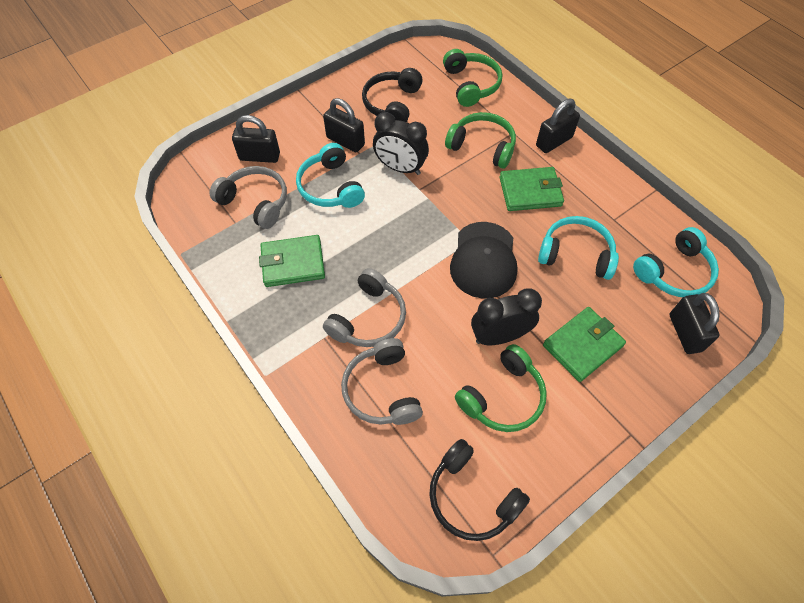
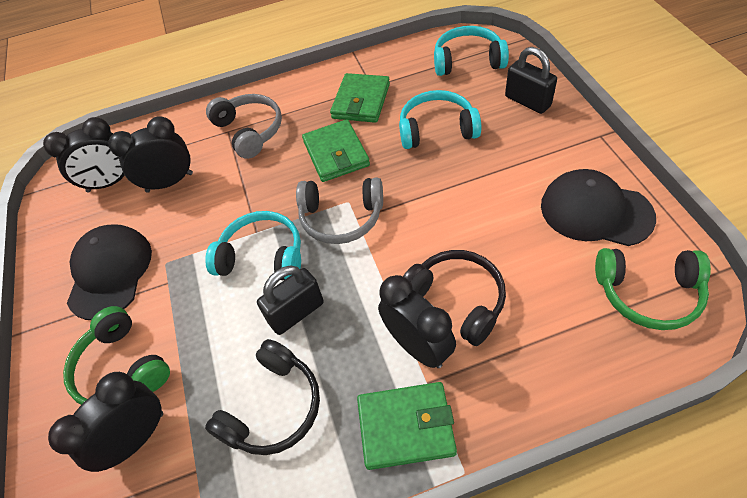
black cap: [450,222,518,299] = 1 -> [67,225,152,320] [541,169,656,246] = 2
black clock: [373,112,429,175] [471,288,542,345] = 2 -> [43,117,125,193] [48,372,163,472] [108,116,193,193] [378,275,456,368] = 4
black padlock: [232,115,280,163] [323,98,365,152] [536,99,580,153] [669,293,720,354] = 4 -> [257,266,324,335] [505,47,557,114] = 2
green headphones: [443,49,502,107] [445,112,516,169] [455,344,547,432] = 3 -> [63,306,170,405] [595,248,711,330] = 2
grey headphones: [210,166,287,229] [323,268,406,347] [341,338,423,425] = 3 -> [206,94,282,159] [296,178,383,244] = 2

